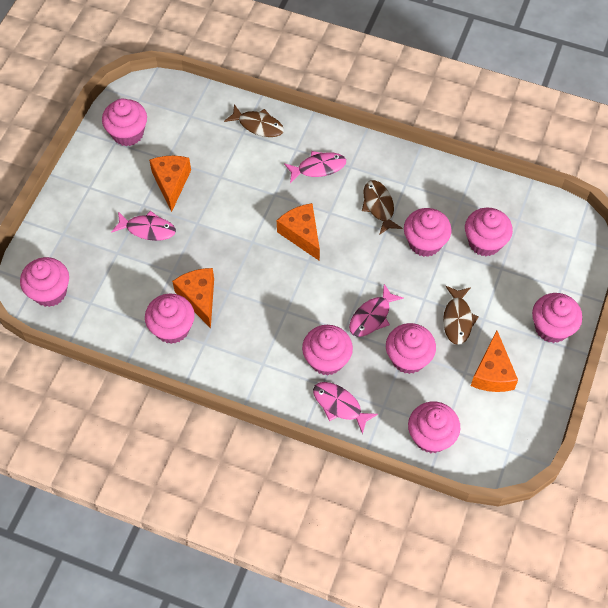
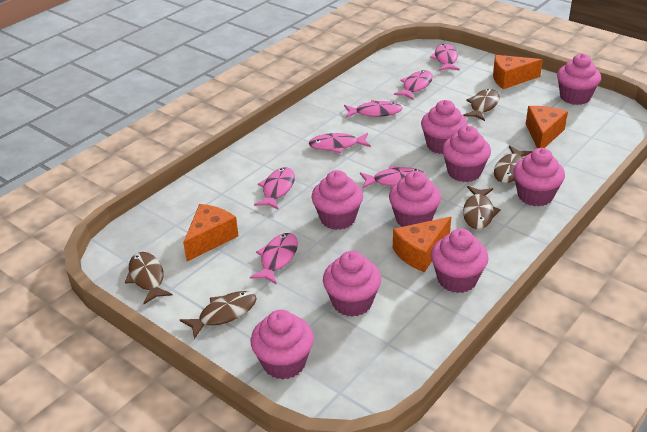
brown fish: [224,104,284,137] [362,180,402,235] [443,286,478,345] = 3 -> [125,252,172,304] [180,291,257,339] [463,89,500,121] [463,186,501,229] [494,146,532,183] = 5
pink fish: [111,211,176,241] [284,151,346,183] [313,382,378,434] [349,284,404,337] = 4 -> [250,233,298,285] [254,167,295,210] [309,133,371,153] [344,100,402,118] [360,166,426,188] [394,70,433,100] [430,44,460,71] = 7

